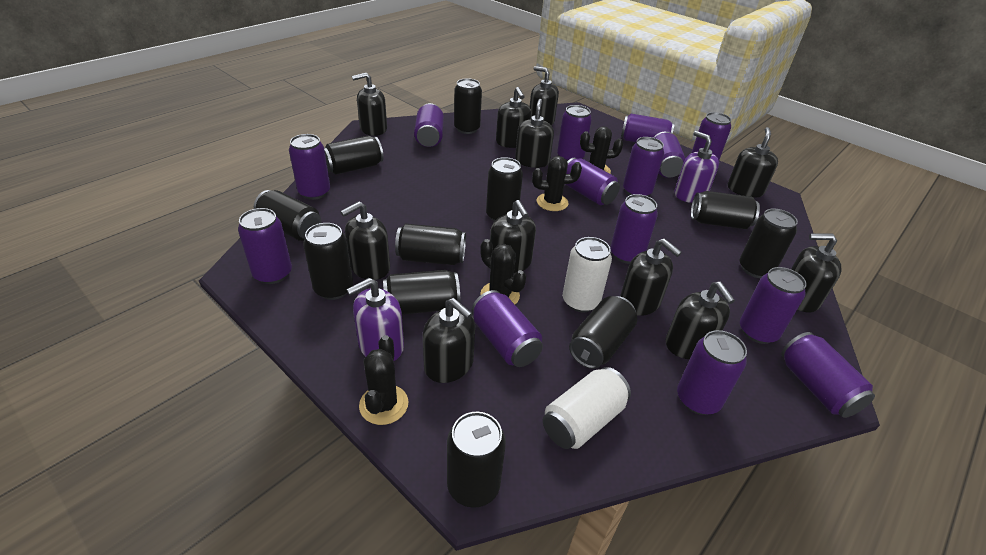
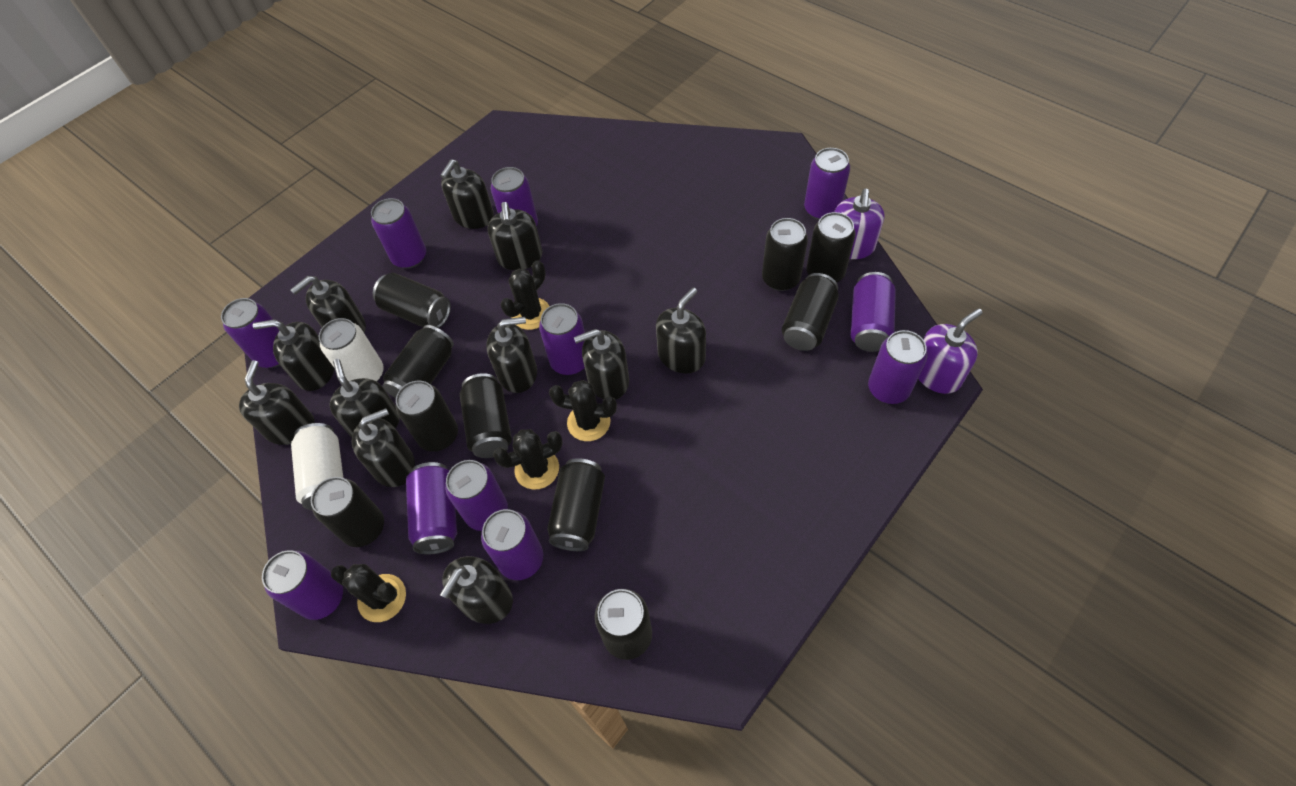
black can: [254,190,321,241] [303,223,353,300] [324,136,383,175] [383,270,460,315] [395,224,466,265] [447,411,506,508] [454,78,482,134] [486,157,523,222] [569,296,637,369] [691,191,760,229] [740,208,798,278] = 11 -> [311,477,384,547] [373,273,451,328] [383,325,454,398] [396,381,458,452] [460,373,512,458] [547,458,605,551] [595,589,652,660] [762,218,808,291] [782,273,839,351] [807,212,856,282] = 10
purple can: [238,208,292,284] [289,134,330,200] [414,103,444,147] [472,290,543,367] [557,105,592,161] [566,158,620,205] [610,194,658,264] [621,114,674,142] [623,137,664,196] [653,132,686,178] [677,330,747,415] [691,112,731,160] [740,267,807,344] [781,332,875,418] = 14 -> [221,298,280,368] [262,550,343,620] [371,198,426,269] [406,462,457,554] [445,460,508,531] [481,509,544,580] [491,167,538,227] [539,303,585,375] [804,148,850,220] [851,272,896,352] [868,330,927,404] = 11

